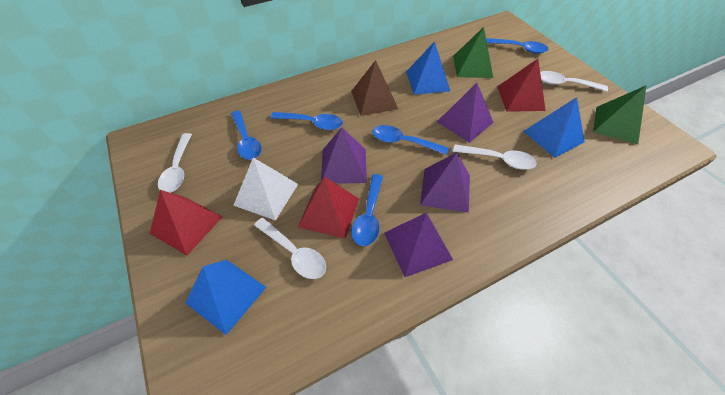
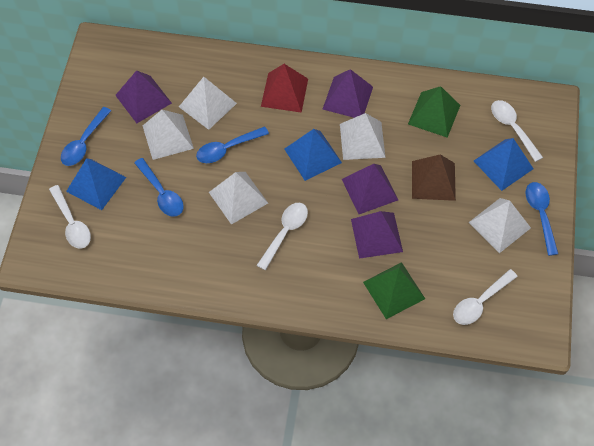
blue spoon: [231,110,262,160] [271,112,343,130] [351,174,383,246] [372,125,449,155] [486,38,549,54] = 5 -> [61,107,111,166] [134,158,184,217] [196,126,269,163] [525,182,558,256] = 4
red pyramid: [150,190,222,256] [298,176,359,239] [497,59,546,112] = 3 -> [261,64,308,113] = 1
white pyramid: [233,158,298,220] = 1 -> [143,110,194,160] [179,77,237,130] [209,172,268,225] [340,113,386,160] [469,198,531,253] = 5

